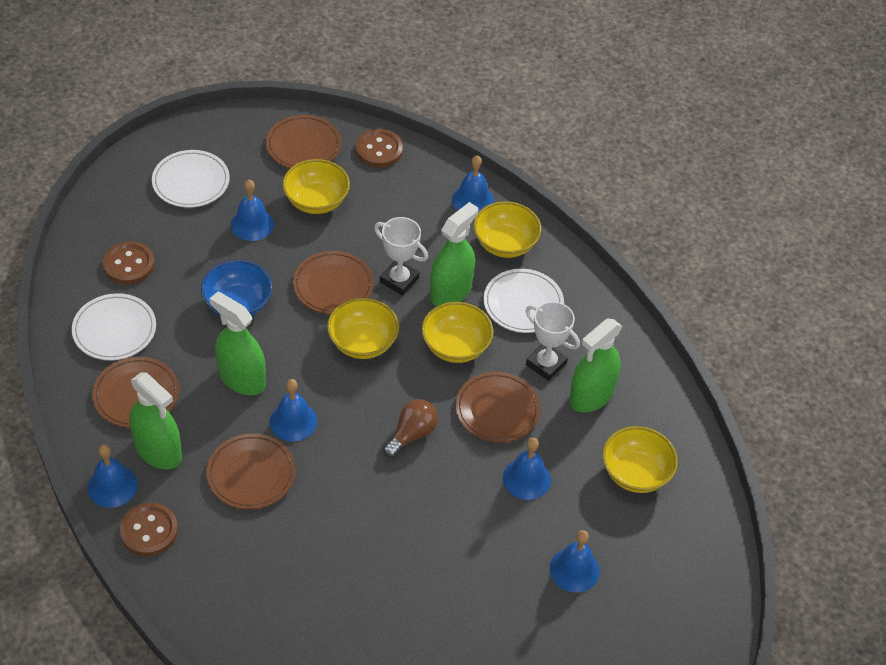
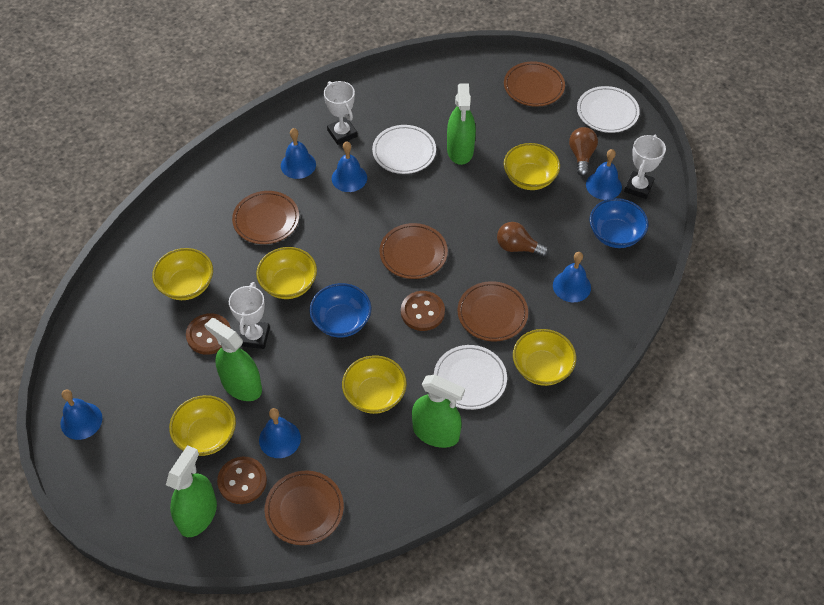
blue bowl: [201,260,272,316] = 1 -> [310,283,371,337] [590,198,648,248] = 2
brown light bulb: [383,399,438,458] = 1 -> [497,222,549,257] [569,127,598,176] = 2
white trophy: [374,217,428,296] [526,301,580,381] = 2 -> [229,282,270,349] [324,81,357,145] [624,134,666,199] = 3
yellow bowl: [282,159,350,214] [327,298,399,359] [422,302,493,363] [474,201,541,258] [602,426,678,493] = 5 -> [152,248,213,300] [169,395,236,456] [256,247,317,299] [342,355,407,414] [504,143,560,190] [513,329,576,386] = 6

